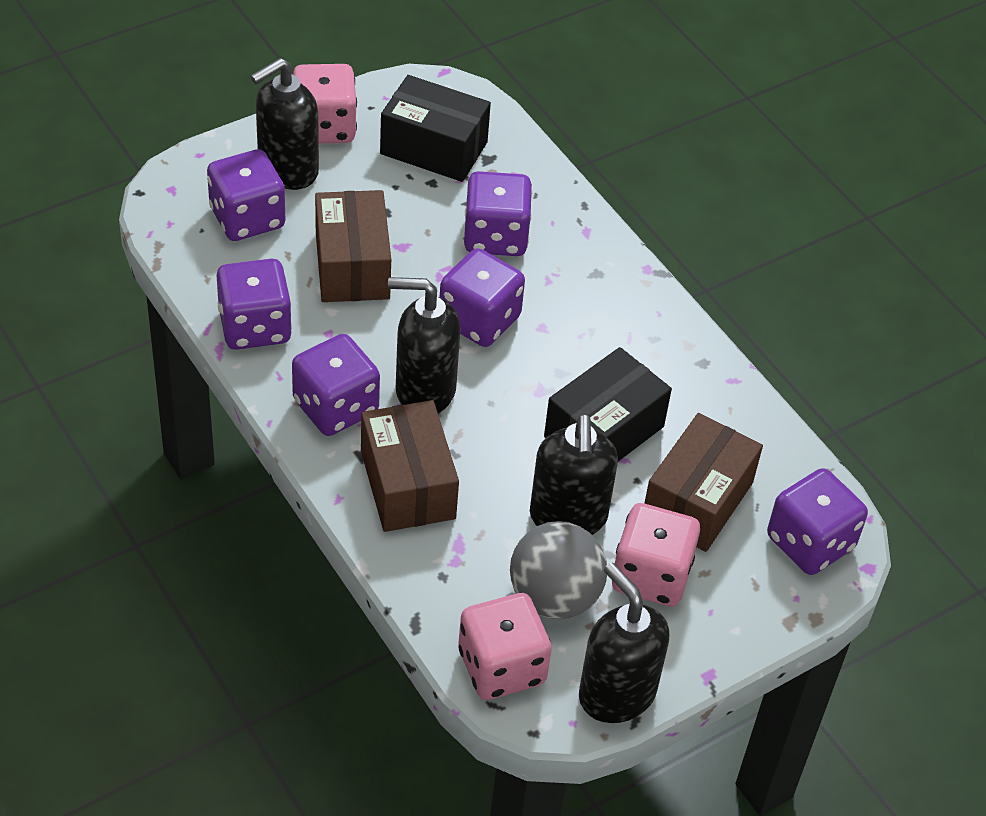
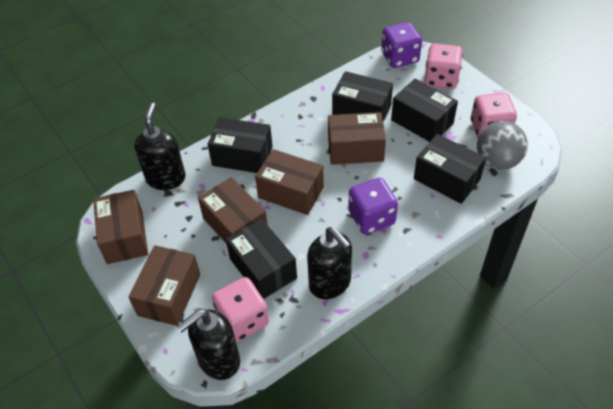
black box: [380,75,491,182] [544,347,672,461] = 2 -> [207,117,273,173] [226,218,297,299] [332,71,393,122] [391,79,458,142] [414,134,486,204] = 5
black soap dispenser: [250,58,319,190] [388,277,461,413] [530,414,618,535] [579,562,669,723] = 4 -> [134,103,186,190] [177,309,240,380] [307,227,352,299] = 3
brown box: [315,190,391,302] [361,400,459,532] [645,413,763,552] = 3 -> [93,190,148,264] [128,245,200,326] [198,177,268,243] [255,149,324,215] [328,112,386,165] = 5
purple dice: [207,149,285,241] [217,259,292,350] [292,334,380,436] [440,248,525,347] [464,171,532,256] [767,468,868,575] = 6 -> [348,178,398,234] [381,22,422,68] = 2

